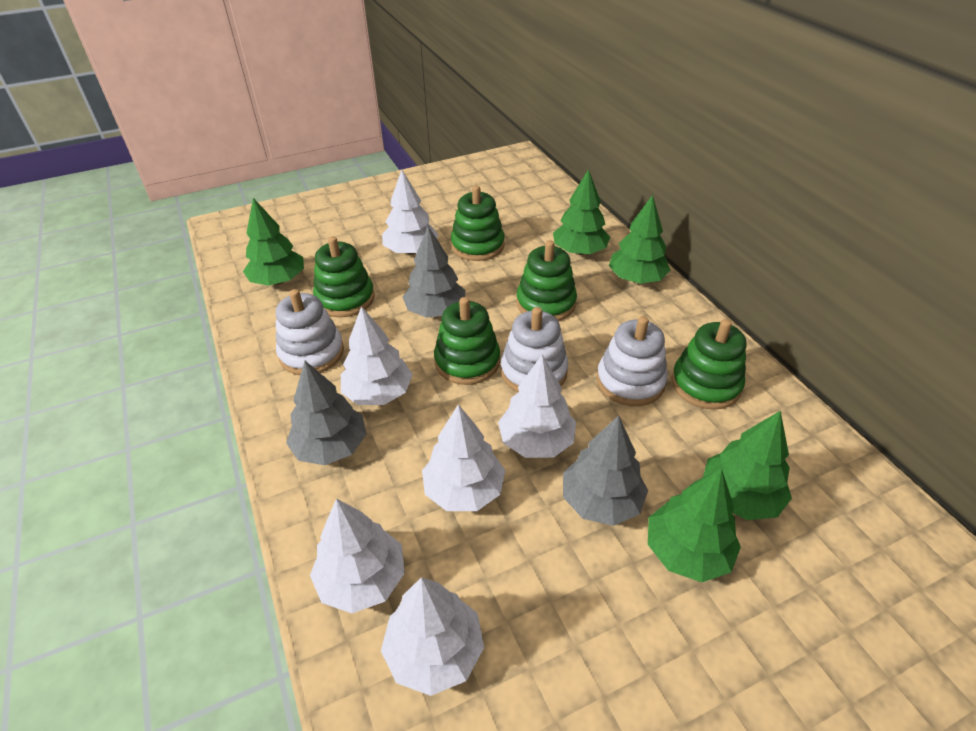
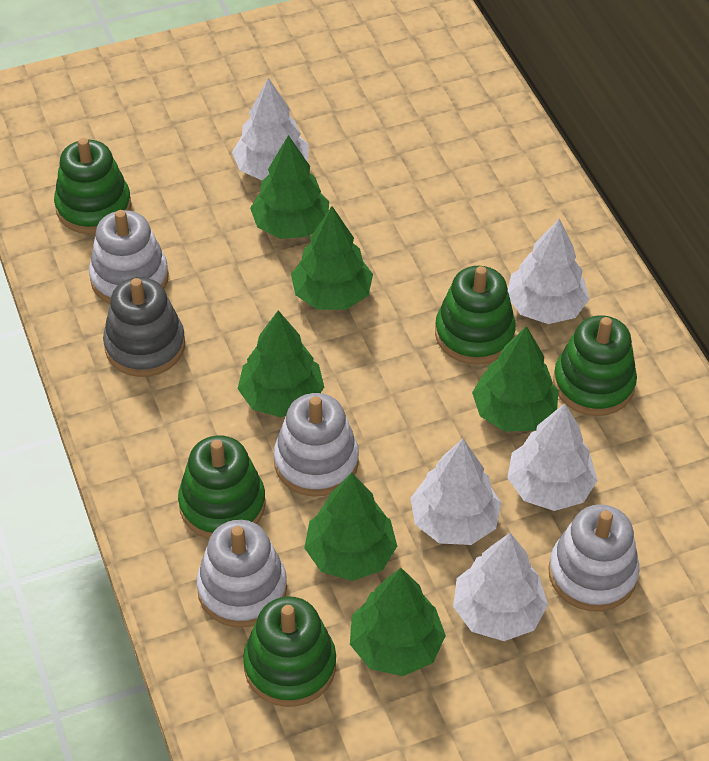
green tree: [243,198,304,286] [553,169,610,255] [609,195,670,284] [648,468,741,582] [703,411,792,520] = 5 -> [238,310,324,417] [250,135,329,239] [291,206,373,310] [304,473,397,581] [350,568,446,676] [472,326,559,432] = 6
grey stacking toy: none = 0 -> [103,277,185,377] = 1
grey tree: [286,361,366,465] [403,226,466,318] [563,415,648,526] = 3 -> none = 0
white stacking toy: [276,289,344,375] [501,307,568,392] [597,316,668,406] = 3 -> [89,210,169,304] [197,520,287,628] [274,393,359,497] [548,504,639,611] = 4
white tree: [310,499,405,613] [341,306,413,405] [381,577,484,696] [382,170,439,254] [422,404,505,511] [498,354,576,458] = 6 -> [232,78,309,181] [410,439,502,545] [453,533,548,641] [507,403,598,511] [508,219,590,324] = 5

